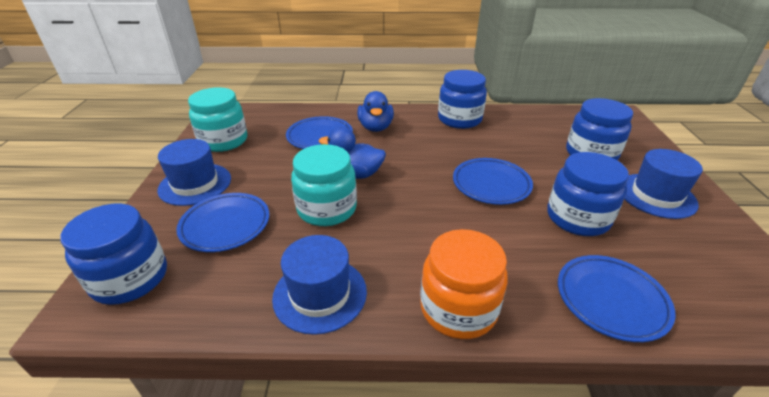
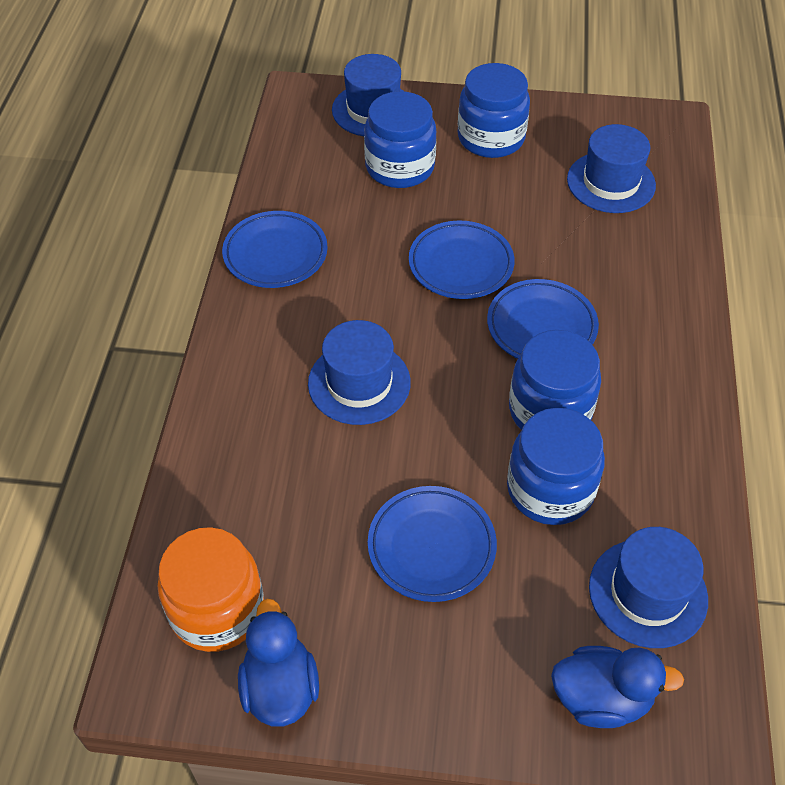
blue hat: [157,139,231,206] [272,235,367,335] [624,149,703,219] = 3 -> [308,320,411,425] [332,54,405,136] [567,124,656,213] [589,527,708,648] = 4
turquoise jar: [188,87,247,152] [291,144,357,226] = 2 -> none = 0

